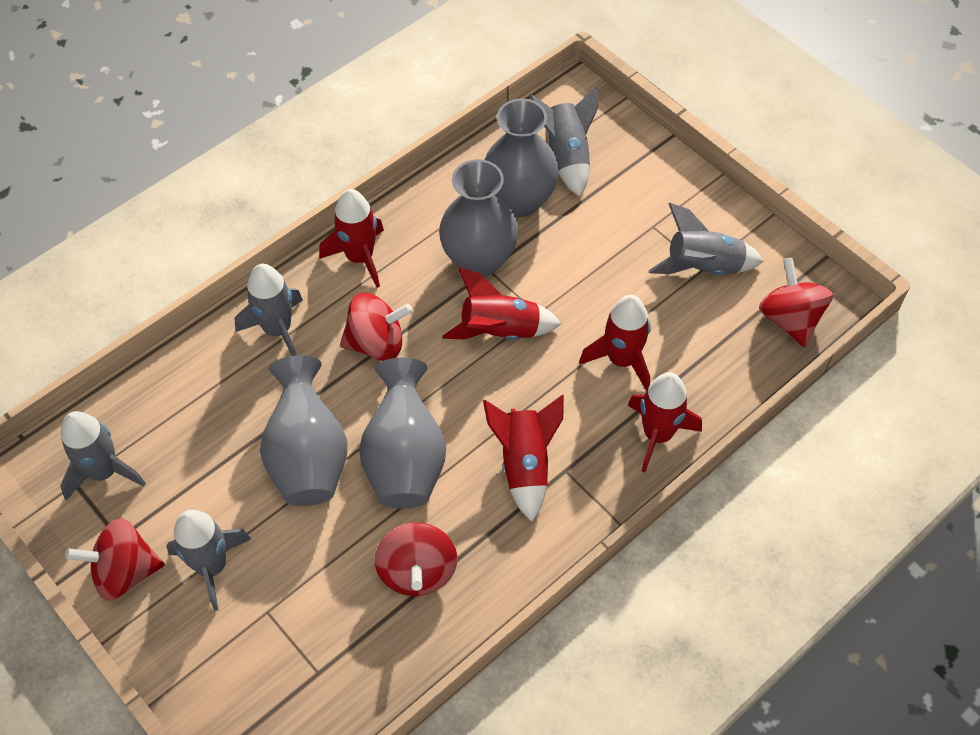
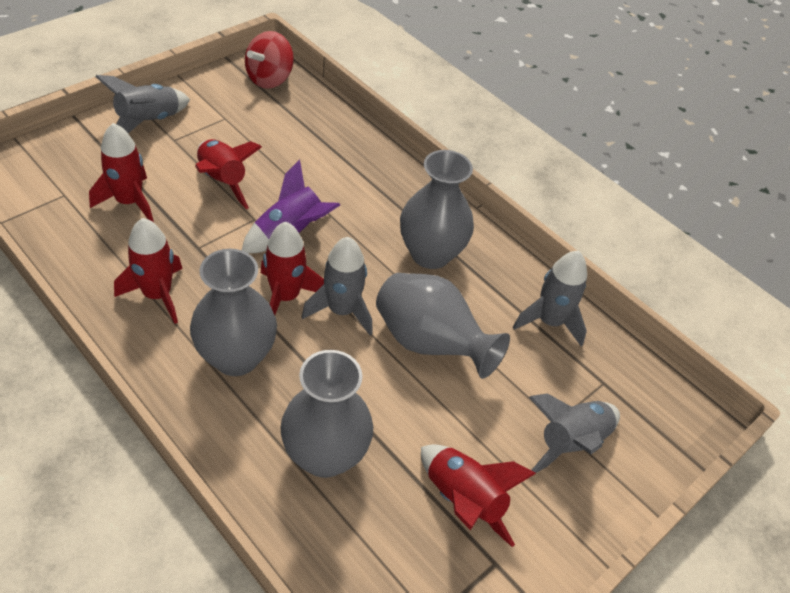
grey rocket: [60,411,146,501] [166,510,251,611] [235,264,303,356] [529,87,598,197] [648,203,764,275] = 5 -> [95,75,190,133] [302,237,373,336] [513,251,587,347] [529,393,620,473] = 4
purple rocket: none = 0 -> [242,160,340,253] = 1
red spinning top: [65,518,165,601] [340,293,413,361] [375,523,457,596] [759,258,833,347] = 4 -> [245,31,294,89] = 1

